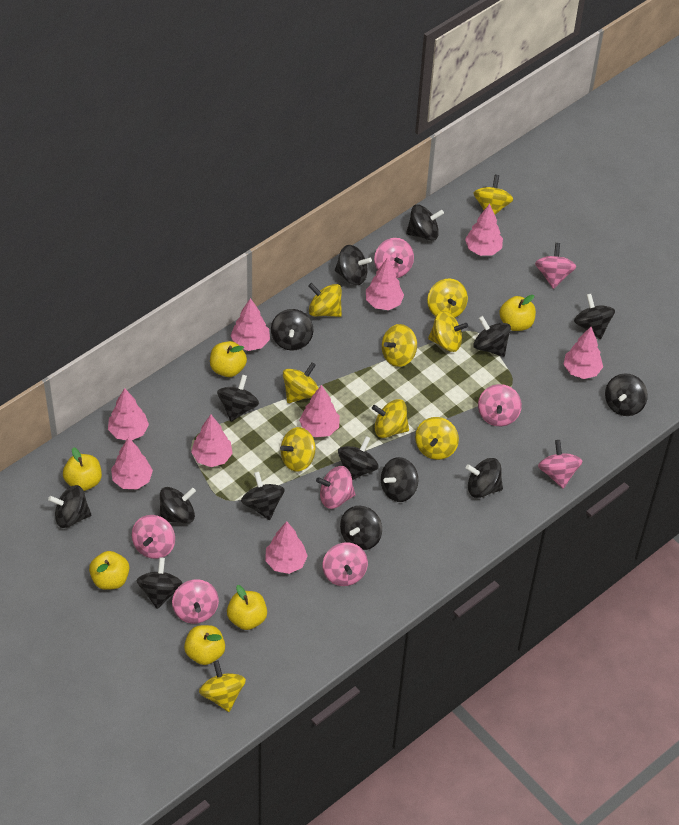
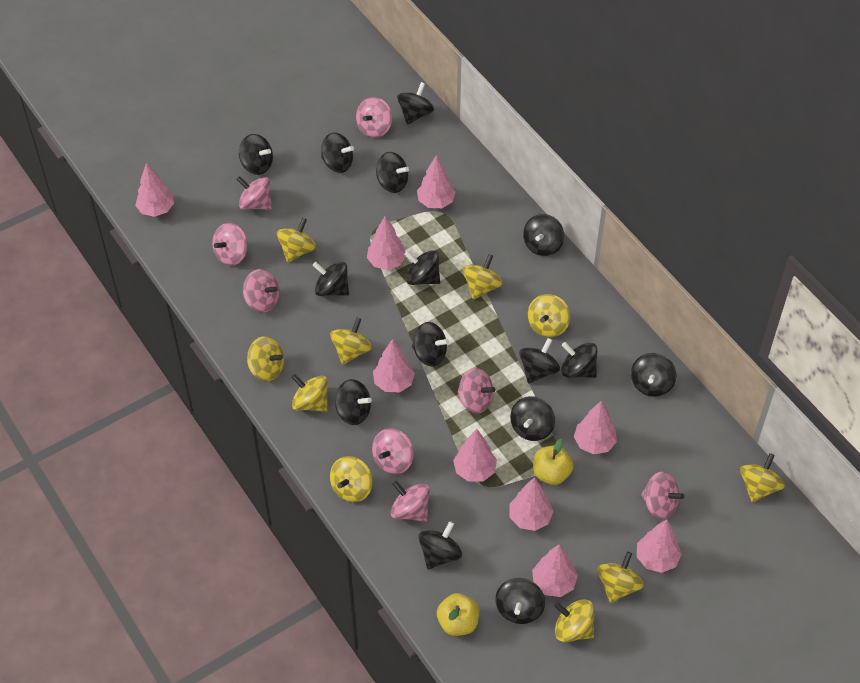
yellow apple: [63,447,102,491] [89,551,129,590] [184,625,225,665] [210,341,247,377] [227,585,267,630] [499,295,536,331] = 6 -> [437,593,480,636] [533,439,574,485] = 2

